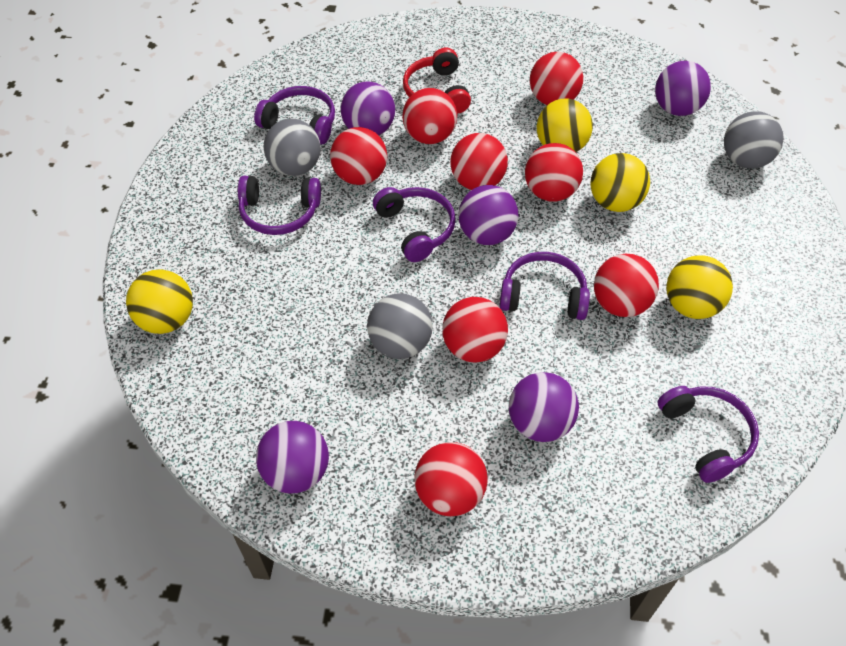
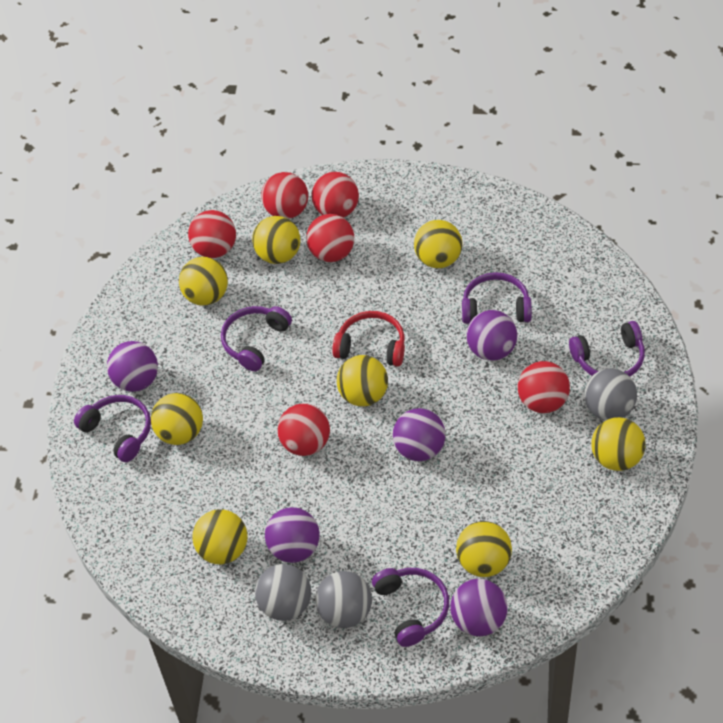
red ball: [330,127,387,185] [402,88,457,144] [414,442,488,516] [442,297,508,363] [450,133,508,190] [525,143,583,202] [530,52,583,105] [594,254,659,317] = 8 -> [188,210,236,258] [261,172,308,219] [277,403,330,456] [306,214,354,262] [312,172,359,218] [518,361,570,413] = 6
yellow ball: [126,269,193,334] [537,98,593,152] [590,153,650,212] [666,255,733,319] = 4 -> [151,393,203,445] [179,257,228,306] [192,509,247,564] [252,216,301,264] [337,355,388,406] [414,220,462,268] [456,521,512,577] [591,417,646,471] = 8

